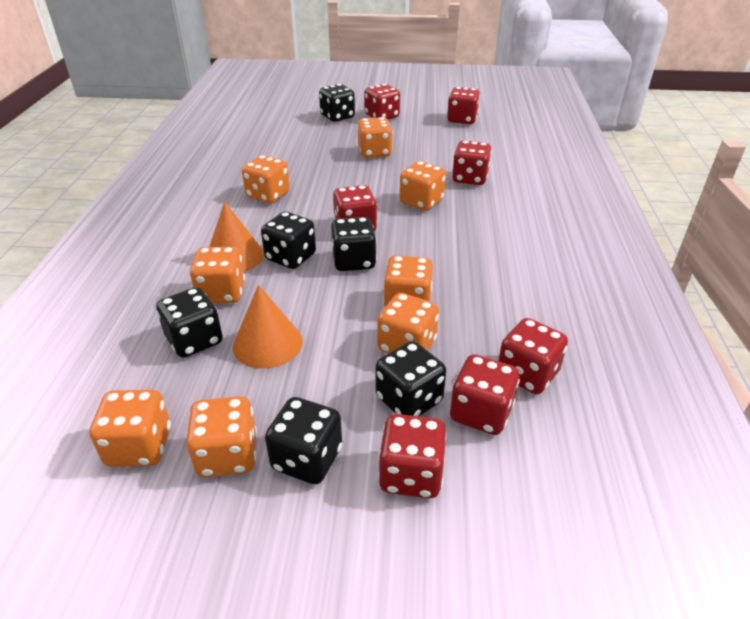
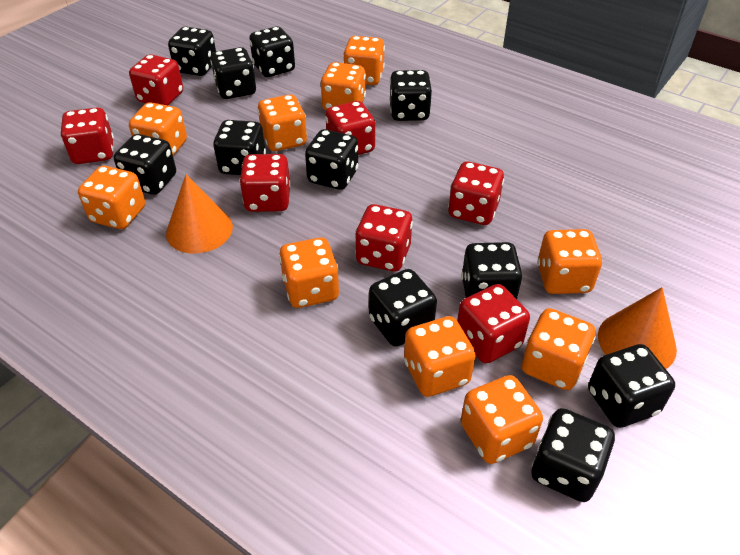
black dice: [156,287,223,358] [261,212,316,269] [265,397,342,484] [319,84,355,122] [331,217,377,271] [376,341,446,416] = 6 -> [114,134,176,195] [168,27,216,76] [210,47,256,99] [213,120,266,175] [249,27,295,77] [305,129,358,190] [369,269,437,347] [389,70,432,121] [461,242,523,299] [531,408,615,502] [588,344,675,428] = 11
orange dice: [89,390,171,467] [186,396,257,477] [190,247,245,303] [242,155,290,203] [357,117,393,158] [377,293,439,354] [383,255,433,307] [400,161,446,211] = 8 -> [78,166,145,229] [129,102,187,156] [258,95,307,151] [279,237,339,308] [321,62,366,110] [343,36,385,85] [404,316,476,397] [461,375,543,464] [522,308,596,390] [537,229,602,294] = 10

